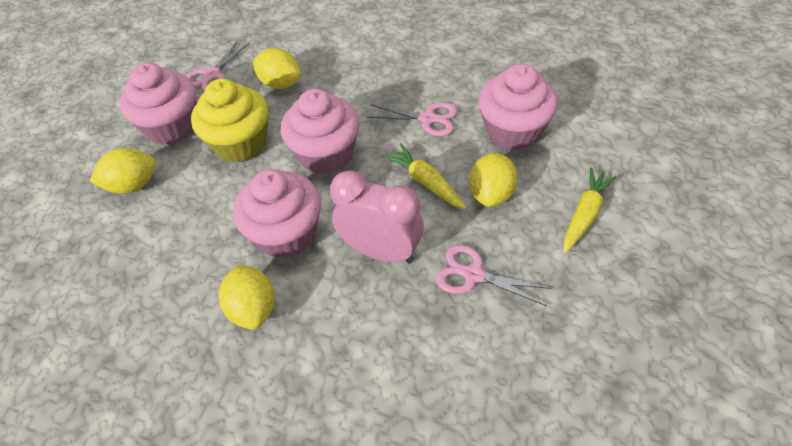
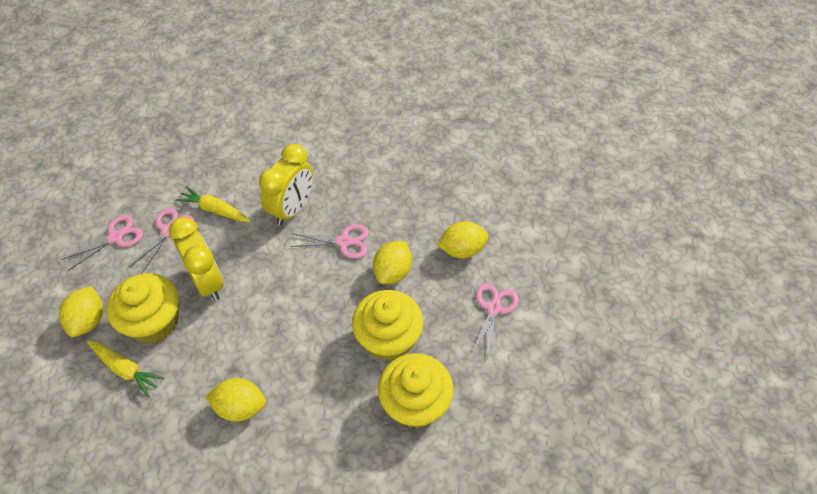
pink clock: [330,170,424,263] = 1 -> none = 0
pink cupcake: [120,63,196,145] [233,169,321,258] [281,89,359,175] [478,64,558,150] = 4 -> none = 0
pink scissors: [186,40,250,91] [367,102,457,136] [436,245,552,306] = 3 -> [61,215,143,271] [129,208,195,273] [290,224,369,259] [472,283,519,359] = 4
yellow clock: none = 0 -> [169,217,224,301] [259,144,314,226] = 2
yellow cupcake: [191,79,269,163] = 1 -> [107,273,179,344] [352,290,423,361] [378,353,454,428] = 3

